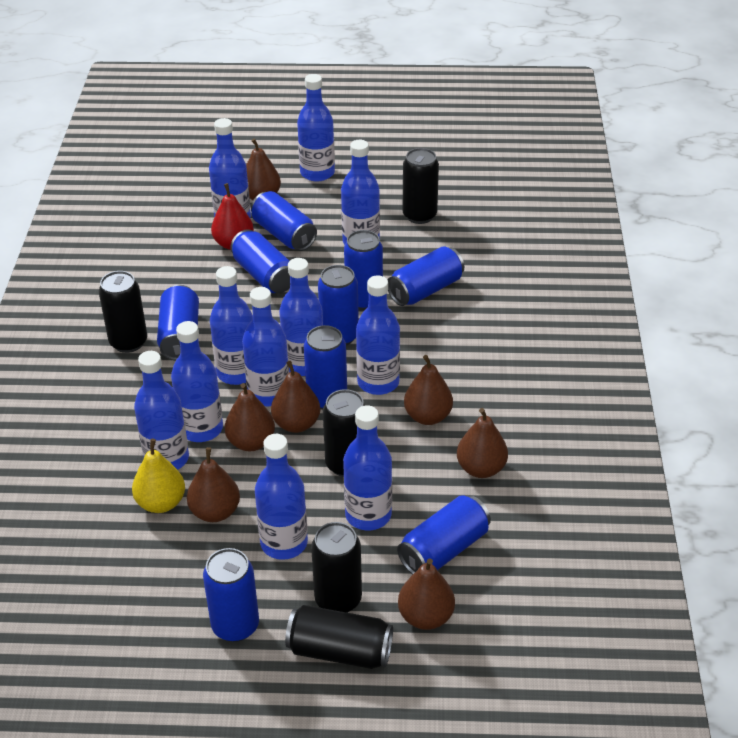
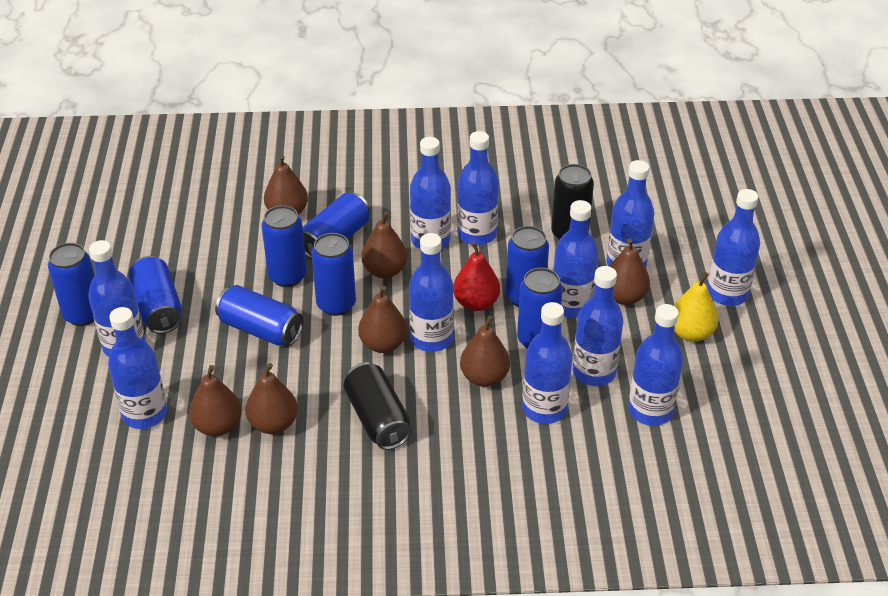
black can: [99,271,147,353] [285,605,393,669] [311,522,362,613] [323,389,366,477] [403,148,439,224] = 5 -> [343,362,411,450] [551,164,594,240] = 2
blue can: [157,285,199,360] [203,548,259,642] [230,229,290,293] [251,191,317,251] [304,325,347,410] [318,265,359,345] [344,230,383,310] [388,246,464,306] [397,495,491,574] = 9 -> [48,243,95,326] [128,256,182,334] [215,285,304,346] [262,205,307,287] [303,193,370,259] [311,233,356,316] [506,226,549,307] [517,268,563,348] = 8

